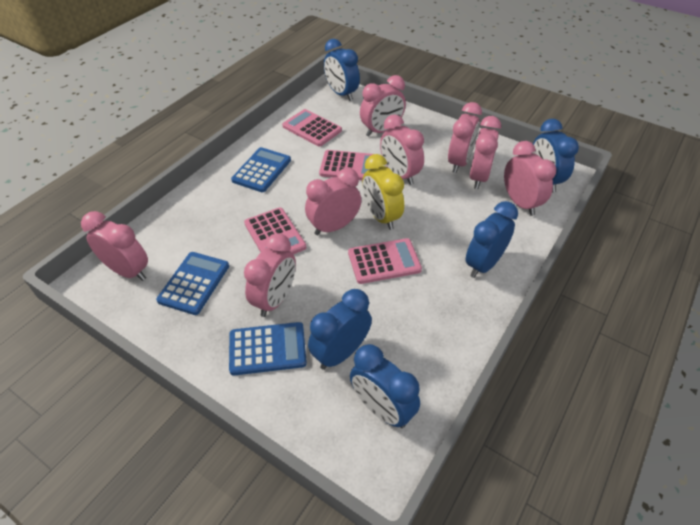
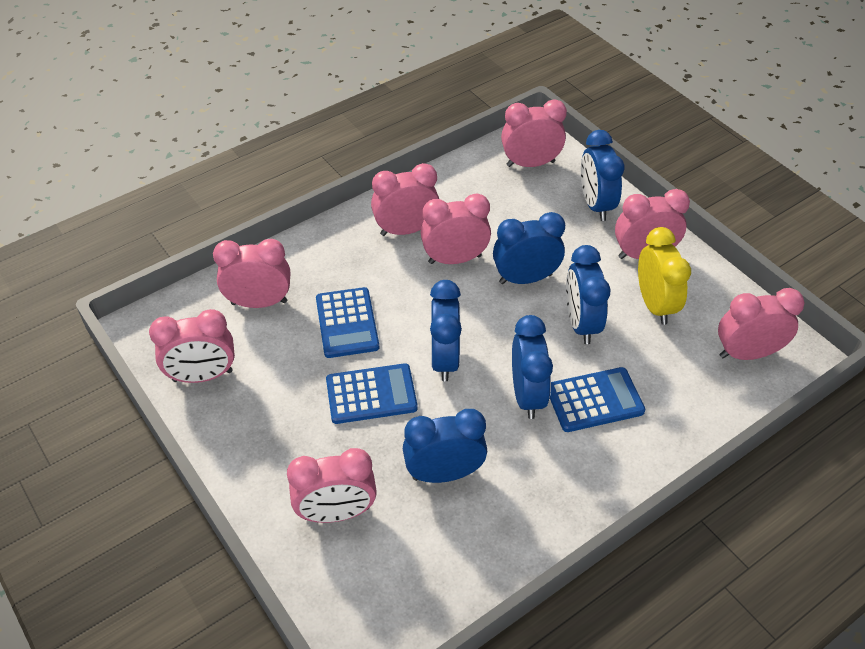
blue clock: [308,289,372,370] [324,39,360,101] [350,344,420,428] [466,201,518,278] [532,119,579,192] = 5 -> [403,409,487,483] [430,280,462,382] [493,212,565,284] [512,315,553,419] [566,245,611,344] [581,130,624,221] = 6
pink calculator: [244,207,306,254] [282,109,342,147] [319,150,373,181] [348,238,422,284] = 4 -> none = 0

